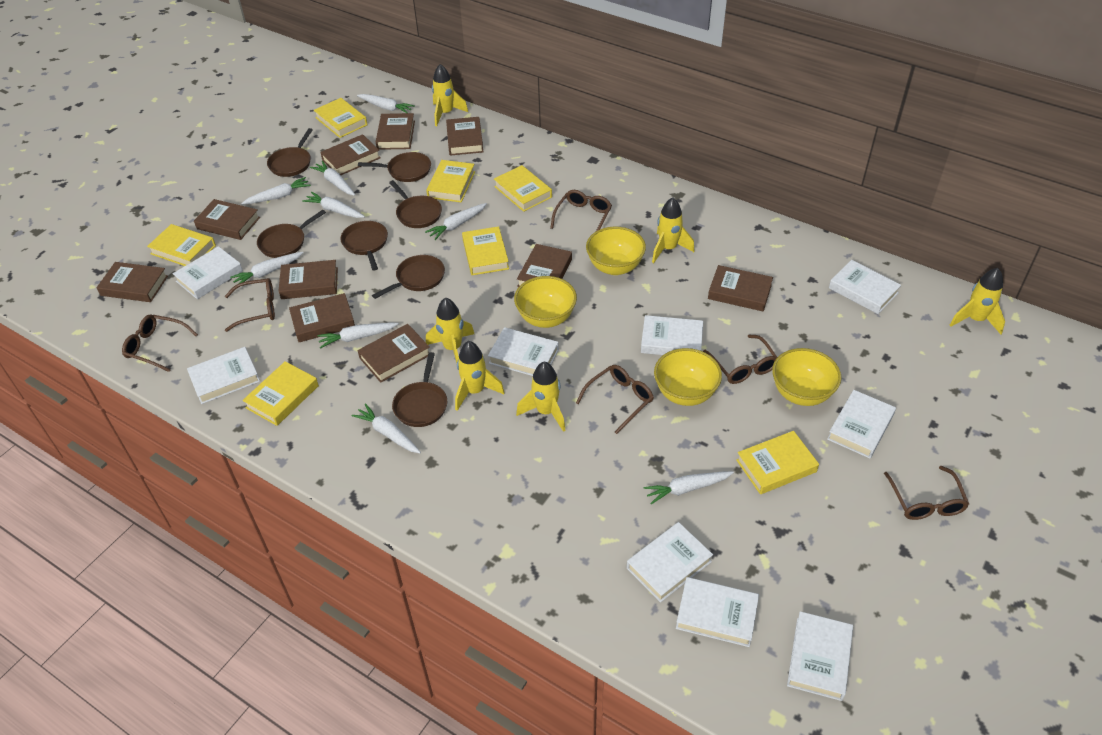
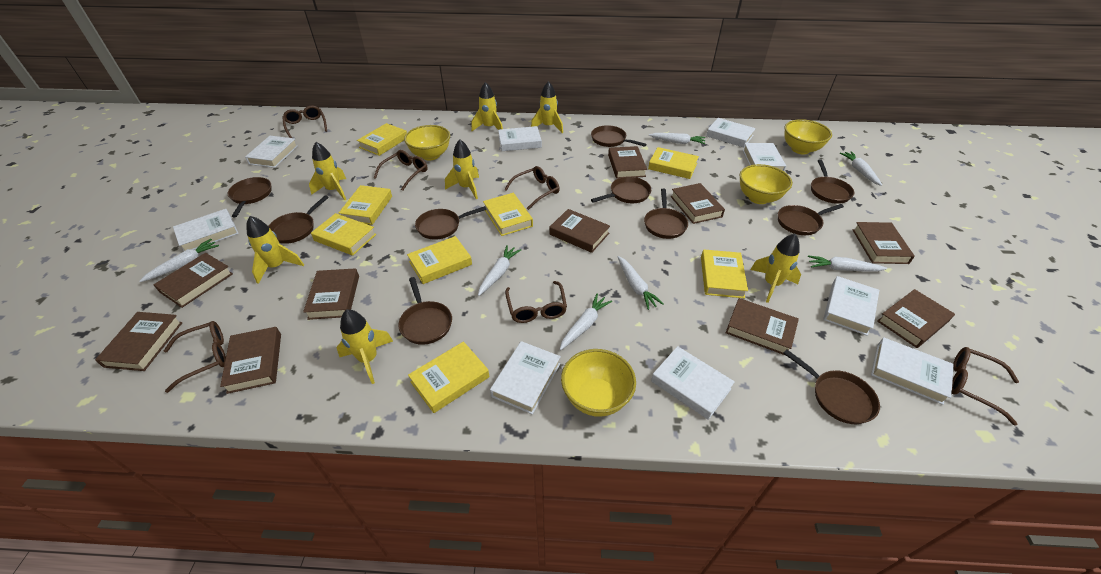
brown pan: [257,210,326,258] [267,128,313,177] [340,221,388,271] [358,152,431,182] [372,255,445,299] [389,180,442,228] [392,352,447,427] = 7 -> [228,177,272,217] [269,195,329,244] [398,277,452,345] [415,206,486,240] [591,125,647,147] [591,176,651,203] [644,189,688,239] [778,204,844,235] [783,349,880,424] [811,159,854,204] = 10
white carrot: [230,252,304,283] [241,177,311,205] [302,192,365,218] [310,161,355,196] [317,323,399,348] [351,403,421,453] [357,94,415,113] [425,203,487,240] [643,471,734,504] = 9 -> [140,239,219,282] [478,245,521,296] [560,294,612,350] [617,256,664,310] [649,133,705,144] [808,255,887,272] [840,151,882,186] = 7
yellow book: [147,224,216,266] [243,361,319,426] [314,98,367,138] [426,160,475,202] [462,226,509,275] [494,165,552,212] [736,431,819,494] = 7 -> [311,213,376,256] [339,185,392,225] [357,123,407,156] [407,236,472,284] [408,341,489,413] [483,193,533,236] [648,147,699,179] [701,249,748,298] = 8
yellow rocket: [426,298,474,363] [432,64,468,126] [455,341,505,411] [516,362,565,432] [652,197,694,263] [950,268,1005,334] = 6 -> [246,216,304,284] [309,142,346,200] [337,309,393,384] [445,139,479,199] [471,82,503,131] [531,81,563,134] [750,234,801,303] = 7

